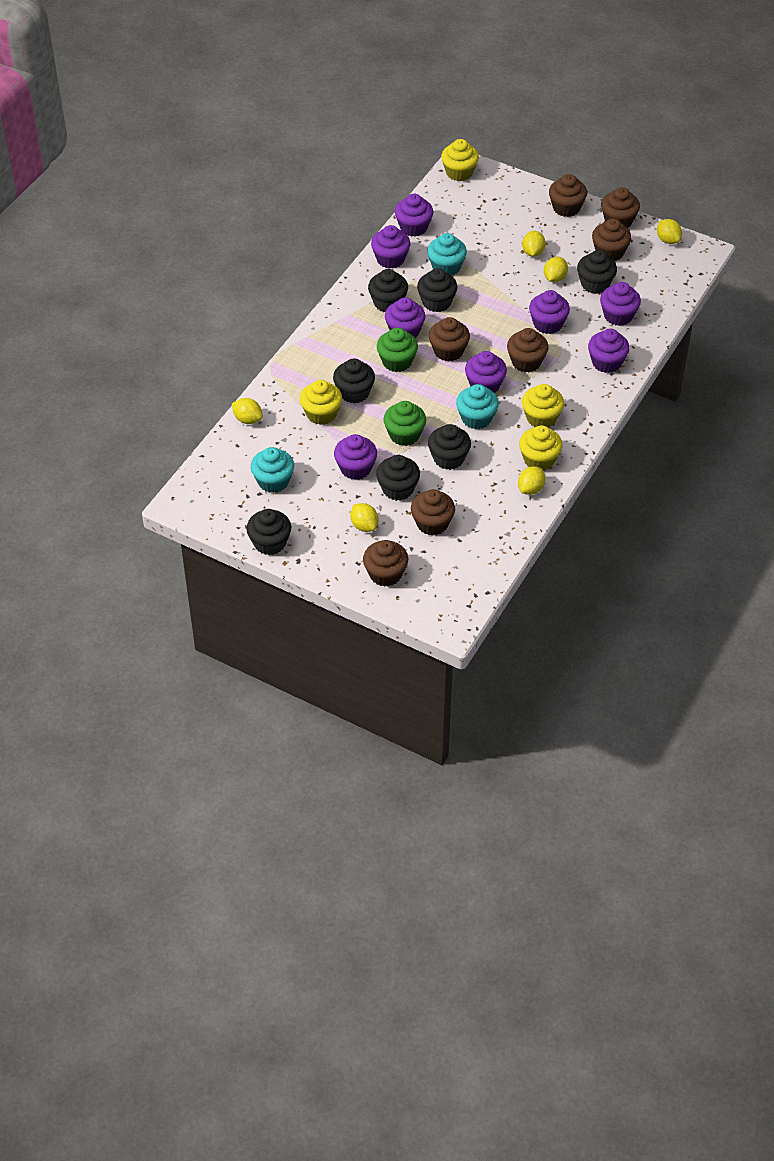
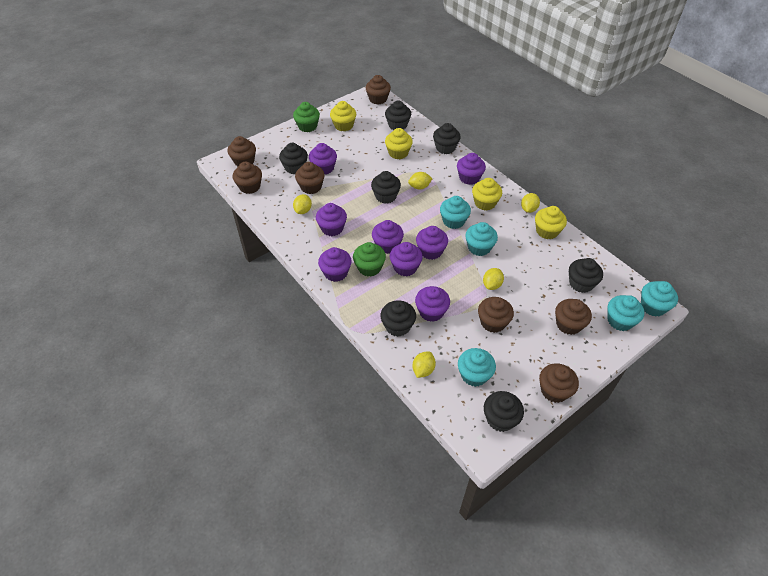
turquoise cupcake: [251,447,294,493] [427,233,467,276] [456,384,499,429] = 3 -> [440,196,471,229] [458,348,496,387] [465,222,498,256] [607,295,645,331] [641,281,678,316] = 5
yellow lemon: [232,398,263,424] [350,503,379,532] [518,466,546,495] [522,231,546,257] [544,257,568,282] [657,219,682,244] = 6 -> [293,194,312,214] [408,172,433,189] [413,351,436,378] [483,268,504,290] [521,193,540,213] = 5

